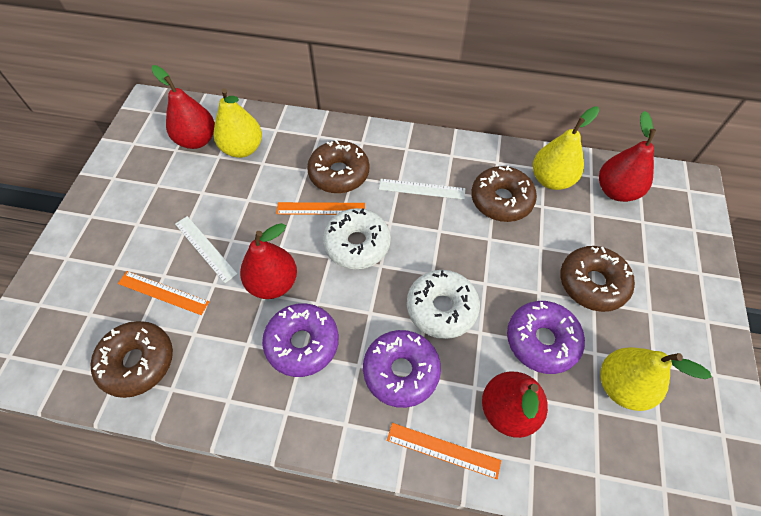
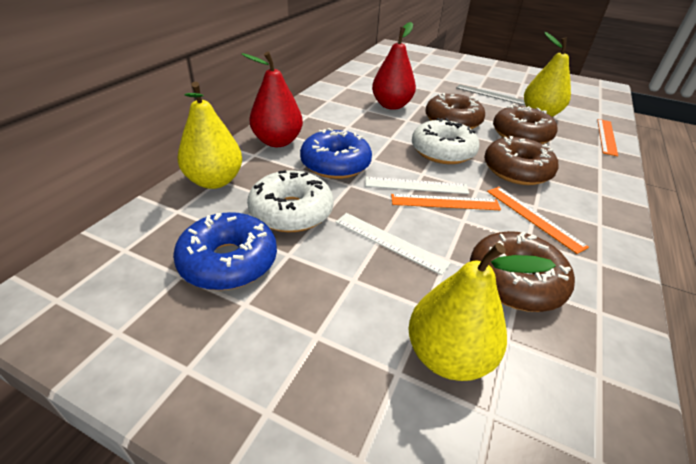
blue donut: none = 0 -> [173,212,277,290] [300,128,372,179] = 2
grey ruler: none = 0 -> [456,85,525,105] = 1
purple donut: [262,303,339,377] [363,330,441,408] [507,301,585,374] = 3 -> none = 0
red pear: [151,65,215,149] [240,223,297,299] [482,372,548,438] [599,111,656,202] = 4 -> [241,52,303,147] [372,22,416,110] = 2

